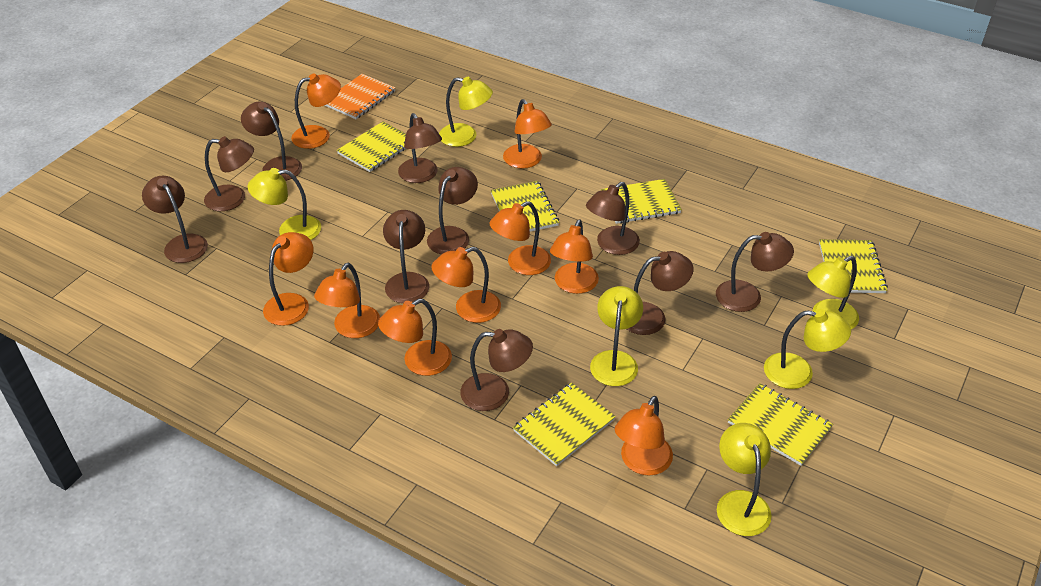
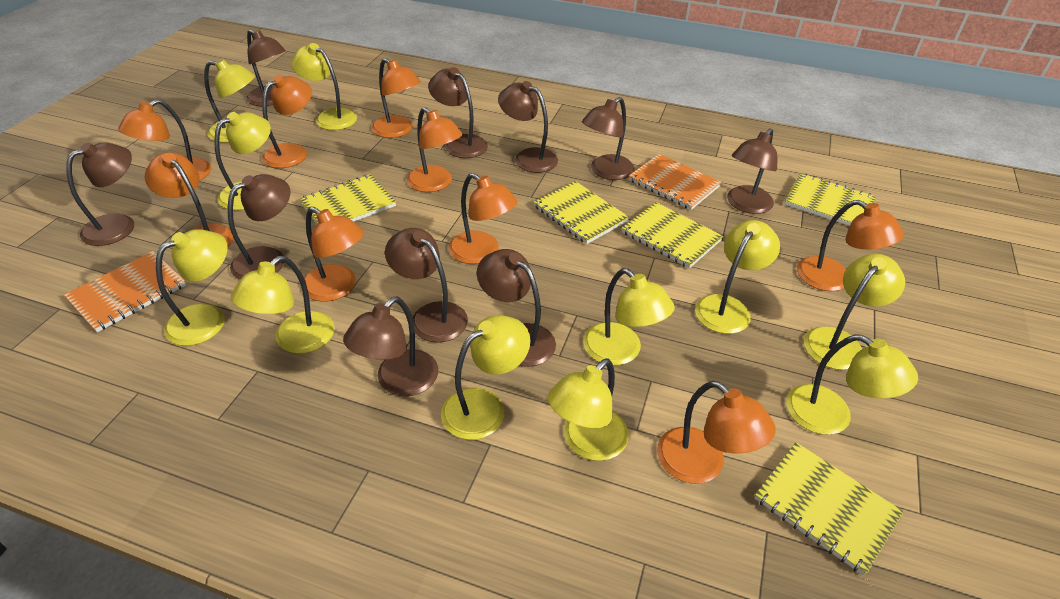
orange notebook: [324,74,395,119] = 1 -> [64,251,186,332] [629,154,721,210] = 2
yellow lamp: [247,168,321,240] [439,76,493,147] [590,286,643,386] [717,423,772,536] [764,309,851,389] [807,256,859,330] = 6 -> [156,229,228,346] [204,59,255,143] [214,112,271,210] [231,256,335,353] [291,43,357,130] [441,315,530,440] [548,358,629,461] [583,268,675,365] [695,220,780,334] [786,334,918,435] [804,254,905,370] = 11
yellow notebook: [337,121,406,172] [491,181,559,232] [513,382,616,466] [601,179,682,224] [728,383,833,466] [819,239,888,293] = 6 -> [299,174,396,224] [533,181,630,244] [622,202,723,269] [754,442,904,576] [784,173,876,226] = 5

